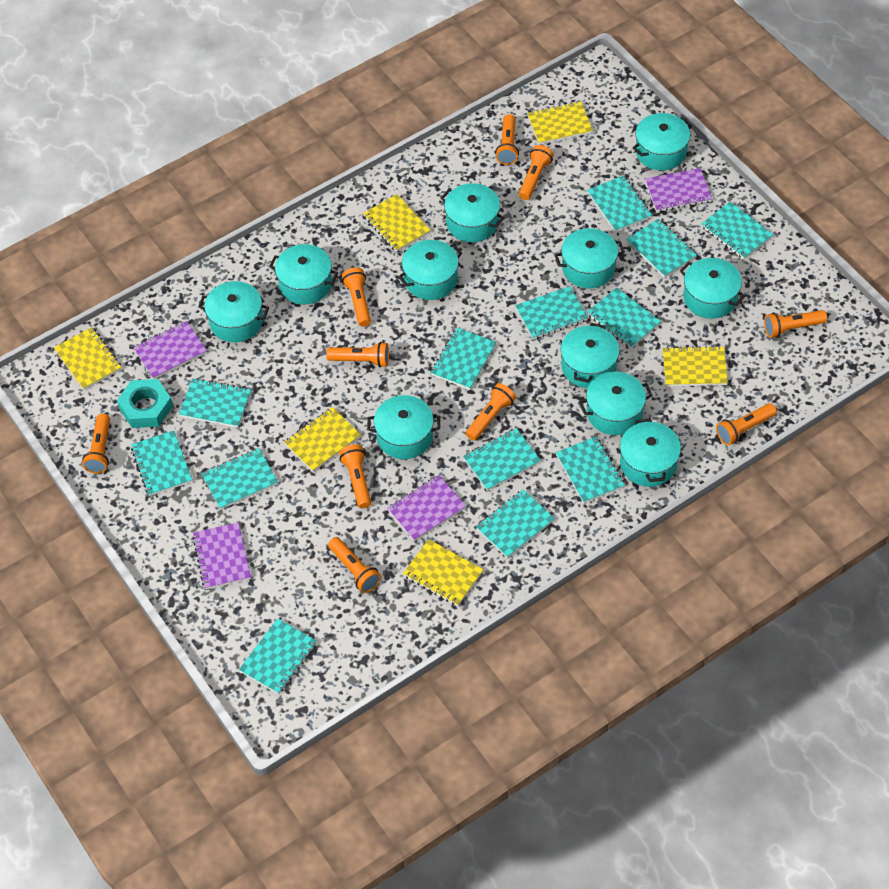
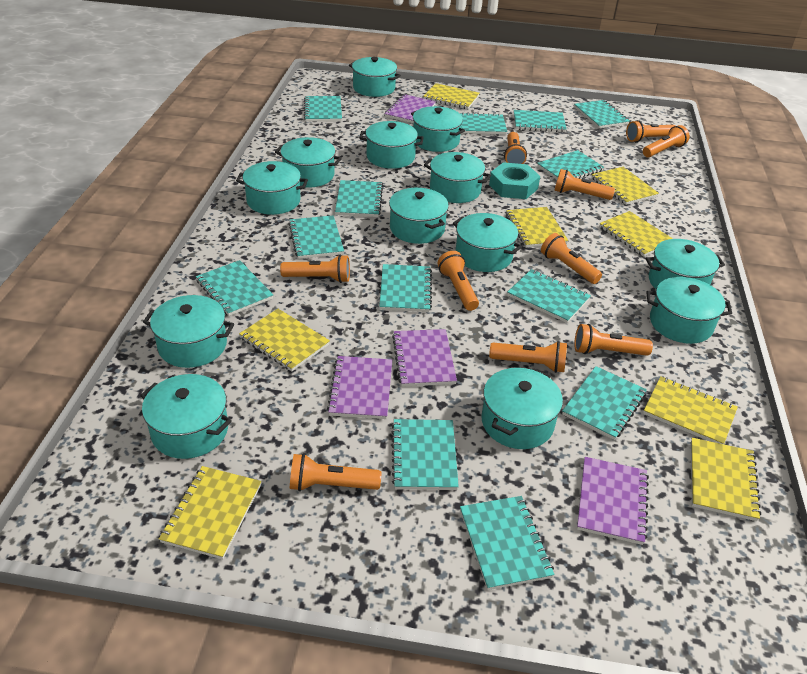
turquoise pot: [198,281,269,342] [269,244,338,304] [367,395,440,459] [398,240,462,300] [441,183,504,242] [555,228,625,288] [561,323,620,388] [579,372,653,435] [620,418,681,487] [633,113,692,170] [680,258,745,319] = 11 -> [140,374,232,459] [143,295,234,368] [236,161,308,215] [275,137,342,188] [349,57,401,97] [359,121,424,169] [389,188,449,244] [411,106,465,152] [424,152,491,203] [453,213,522,272] [482,368,563,449] [645,239,725,289] [646,277,732,344] = 13
yellow notebook: [54,327,122,390] [284,407,361,472] [363,194,430,252] [403,539,484,606] [527,101,593,144] [662,346,728,386] = 6 -> [159,466,261,559] [239,309,330,371] [423,83,480,109] [506,207,568,248] [592,167,659,205] [599,211,673,257] [643,376,738,444] [691,438,761,521] = 8

